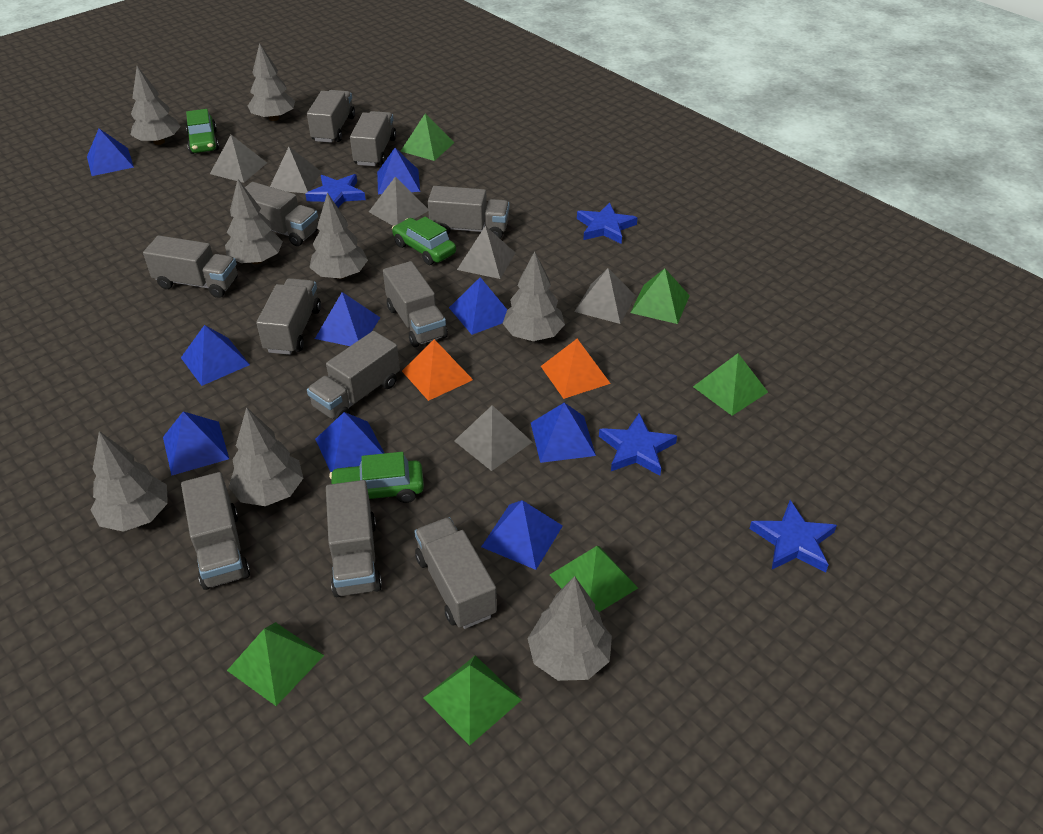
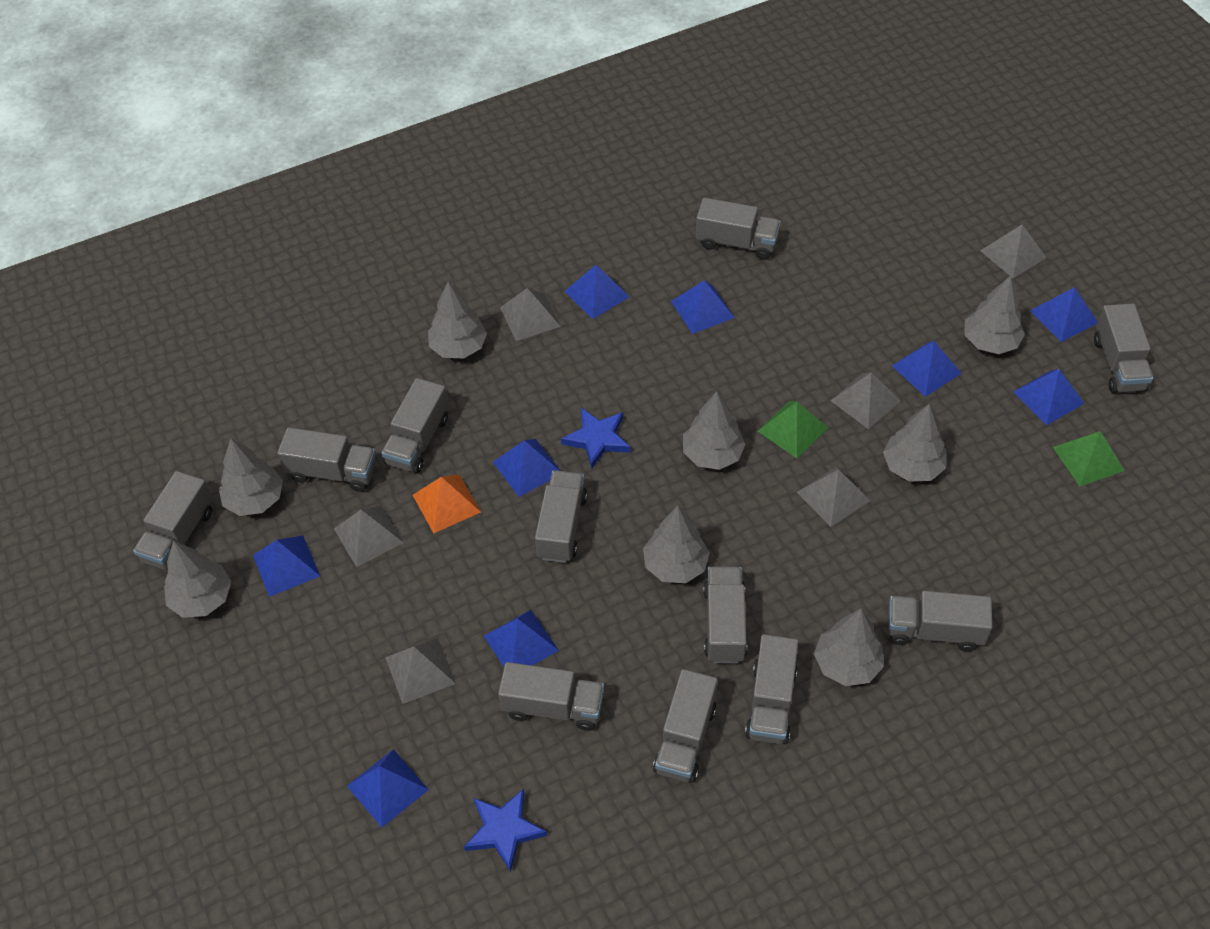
blue star: [305,174,366,208] [577,202,638,244] [599,413,677,476] [749,500,837,572] = 4 -> [464,789,547,872] [561,408,631,469] = 2
green car: [186,109,219,154] [329,452,424,503] [392,217,456,265] = 3 -> none = 0
green pyramid: [227,622,324,706] [401,114,455,161] [424,655,522,746] [550,546,638,612] [630,268,690,324] [693,353,768,416] = 6 -> [758,401,828,458] [1053,431,1125,486] = 2
orange pyramid: [402,339,473,401] [541,339,611,399] = 2 -> [413,475,481,533] = 1

